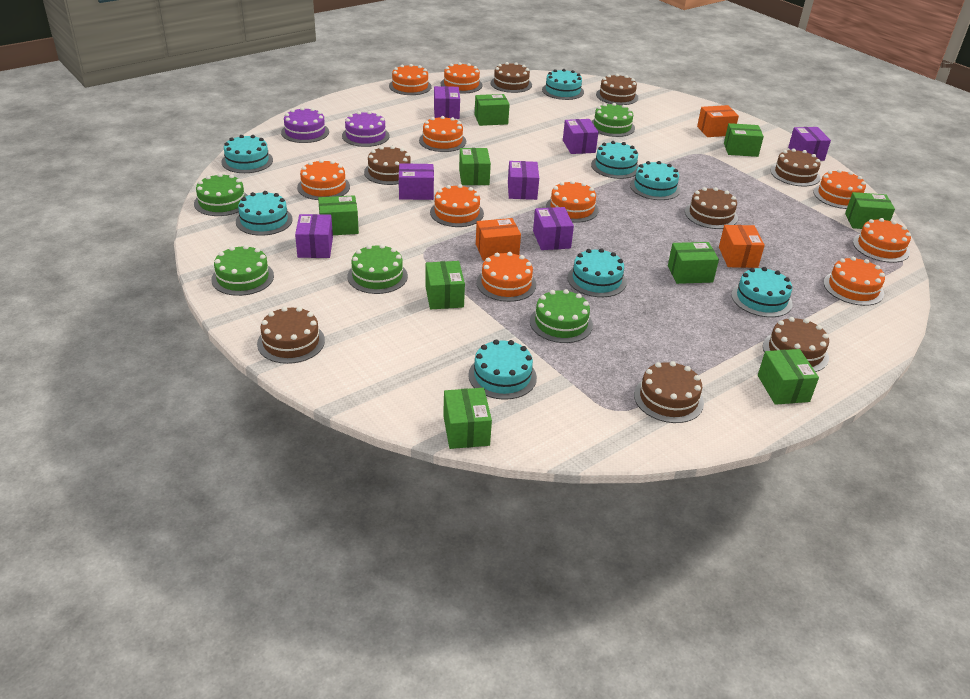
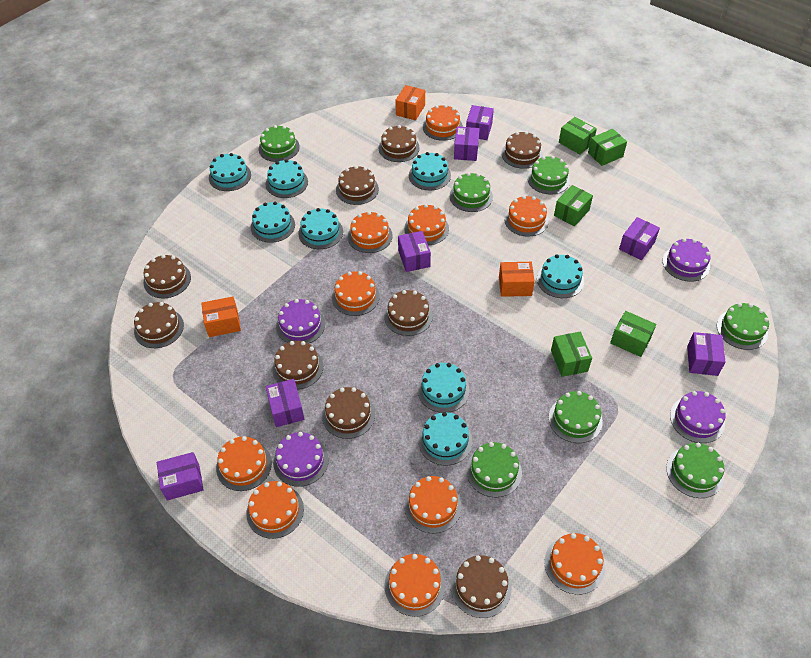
brown cake: [257,307,325,364] [364,146,411,185] [490,62,532,93] [596,74,638,105] [634,361,704,423] [685,187,738,229] [763,317,829,372] [771,149,820,186] = 8 -> [134,302,184,348] [144,255,191,298] [272,341,323,389] [322,387,375,439] [336,166,379,205] [379,125,420,162] [384,290,433,336] [451,555,512,618] [501,131,543,169] = 9
green box: [318,195,359,235] [425,261,465,309] [443,388,492,449] [459,148,491,185] [475,94,510,126] [668,242,719,284] [724,123,764,157] [758,349,819,405] [845,192,895,229] = 9 -> [551,332,592,377] [554,185,593,226] [559,117,597,154] [588,129,627,166] [610,311,656,357] = 5
green cake: [194,173,248,216] [211,245,274,296] [347,244,408,294] [530,289,593,343] [591,103,635,137] = 5 -> [259,125,300,162] [450,173,493,212] [466,442,522,498] [527,156,570,195] [549,391,603,443] [666,443,724,498] [717,303,769,350] = 7
purple cake: [281,107,329,143] [342,111,390,147] = 2 -> [273,432,329,487] [276,299,325,343] [663,238,711,282] [670,391,726,443] = 4

